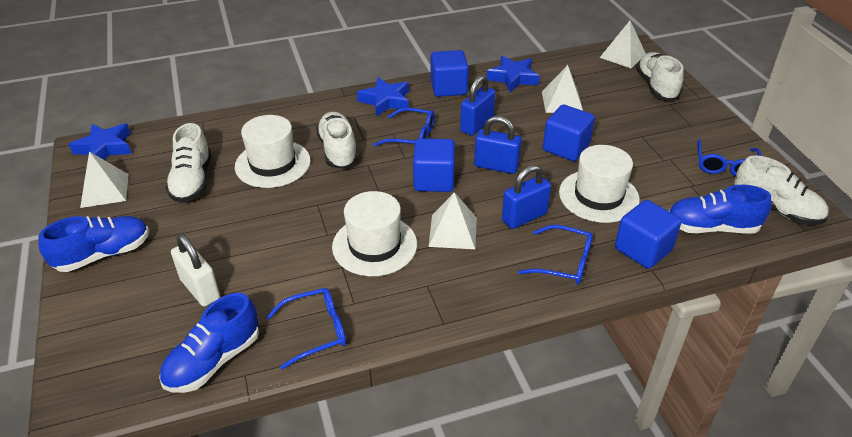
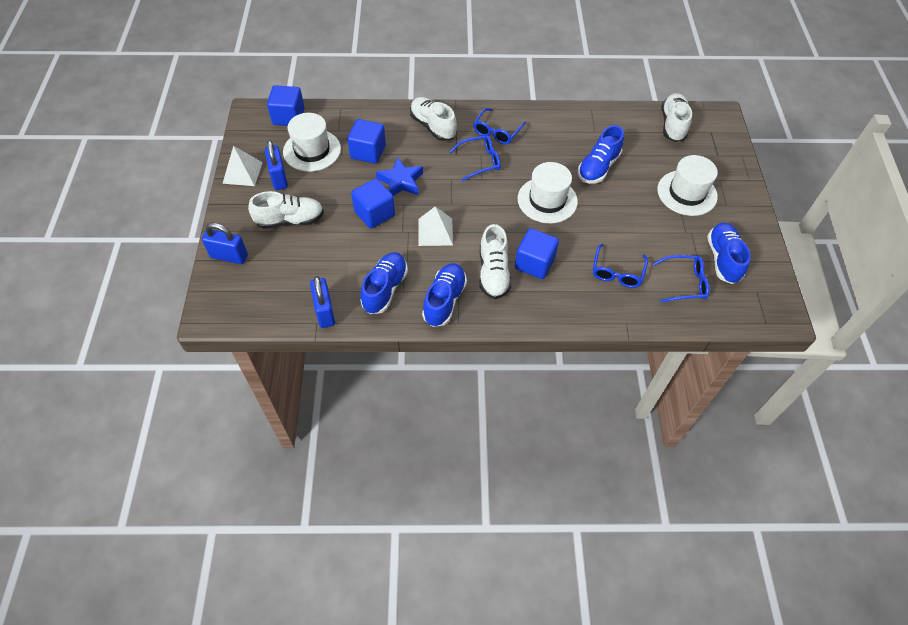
blue shoe: [39,216,149,272] [159,293,259,393] [669,185,772,234] = 3 -> [360,252,408,314] [422,263,467,327] [578,125,624,184] [707,223,751,284] = 4
blue star: [69,123,131,160] [357,77,409,116] [487,56,540,93] = 3 -> [376,157,423,196] = 1
white padlock: [171,234,220,307] = 1 -> none = 0
white pyramid: [80,152,128,208] [428,192,477,249] [542,65,583,113] [600,21,646,68] = 4 -> [223,146,263,186] [418,206,453,246] = 2

